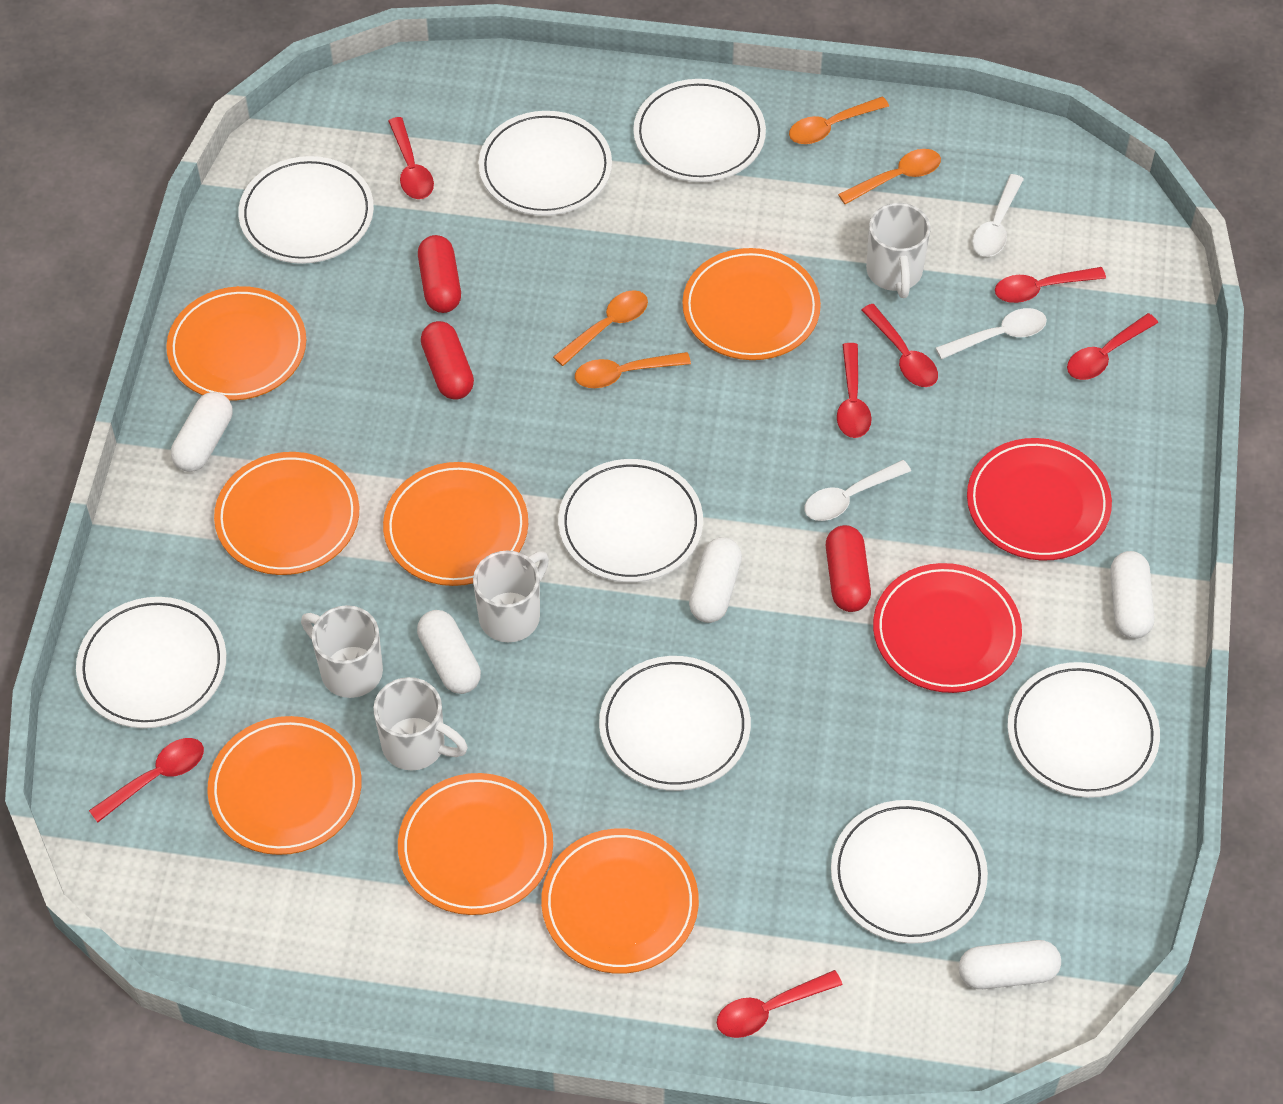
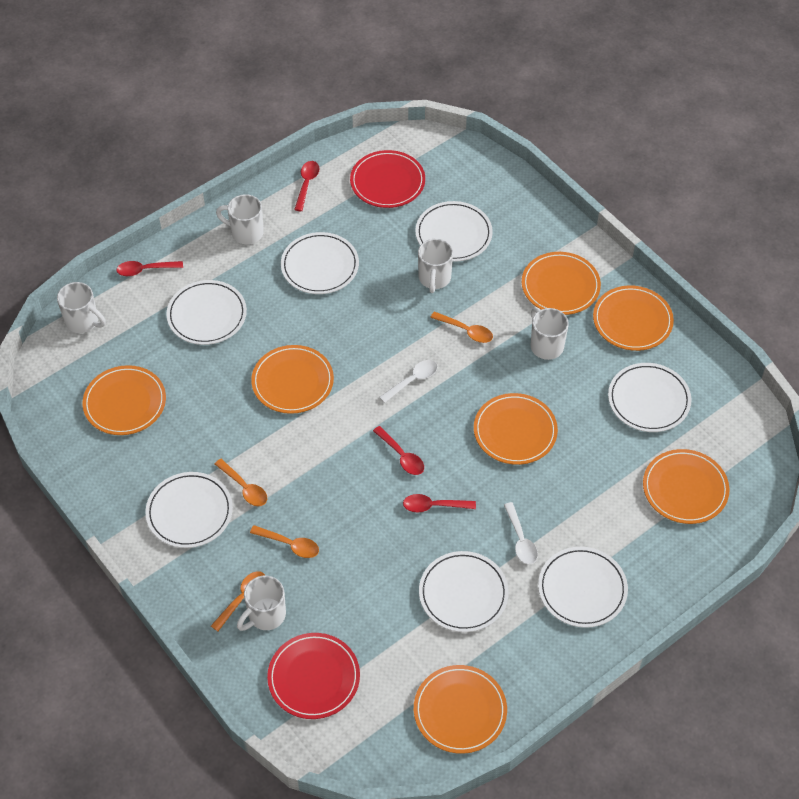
red capsule: [418,235,461,313] [421,321,474,400] [826,525,871,612] = 3 -> none = 0
red spoon: [89,738,204,822] [388,117,434,199] [717,970,842,1038] [837,343,872,438] [861,304,938,387] [995,267,1106,303] [1067,313,1158,380] = 7 -> [116,261,183,276] [294,161,320,211] [373,426,424,475] [403,494,476,513] = 4
white capsule: [171,392,233,472] [417,610,481,694] [689,537,742,623] [959,940,1061,989] [1110,551,1154,639] = 5 -> none = 0
white mug: [301,605,383,698] [373,677,468,770] [473,550,549,642] [866,203,931,298] = 4 -> [57,282,106,333] [216,194,264,244] [237,576,286,631] [418,239,453,293] [531,307,569,360] = 5
white plate: [76,597,226,728] [238,156,374,264] [478,111,612,216] [558,459,703,582] [599,656,751,791] [633,79,766,182] [831,800,988,944] [1008,662,1160,798] = 8 -> [145,472,233,548] [166,280,247,345] [281,232,359,294] [415,201,493,262] [419,551,508,632] [538,547,628,628] [608,363,691,432] = 7
white spoon: [804,460,911,521] [936,308,1047,359] [972,174,1024,257] = 3 -> [379,360,438,403] [504,502,538,564] = 2

